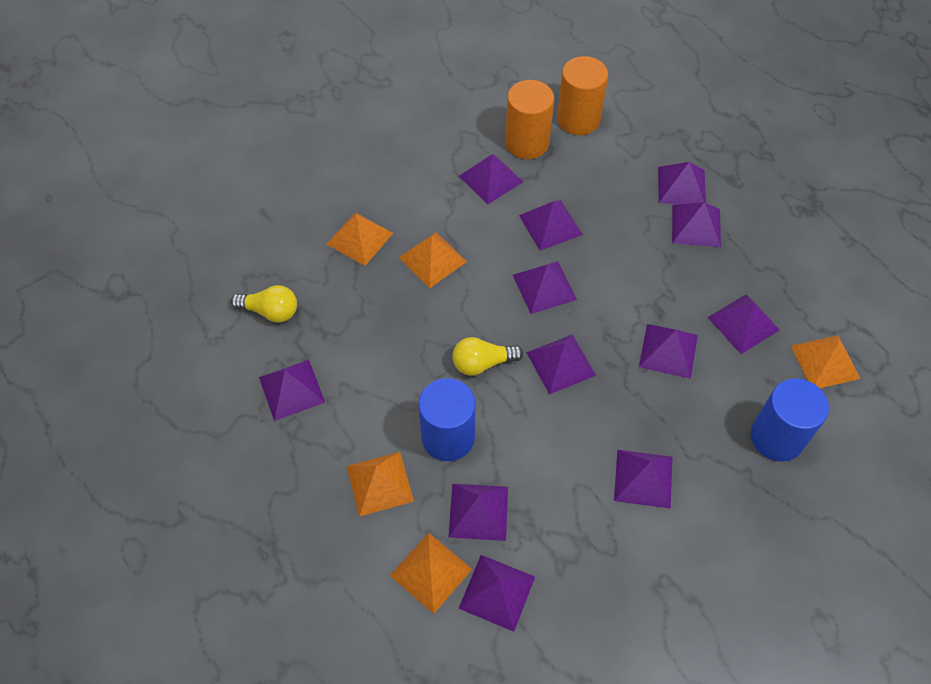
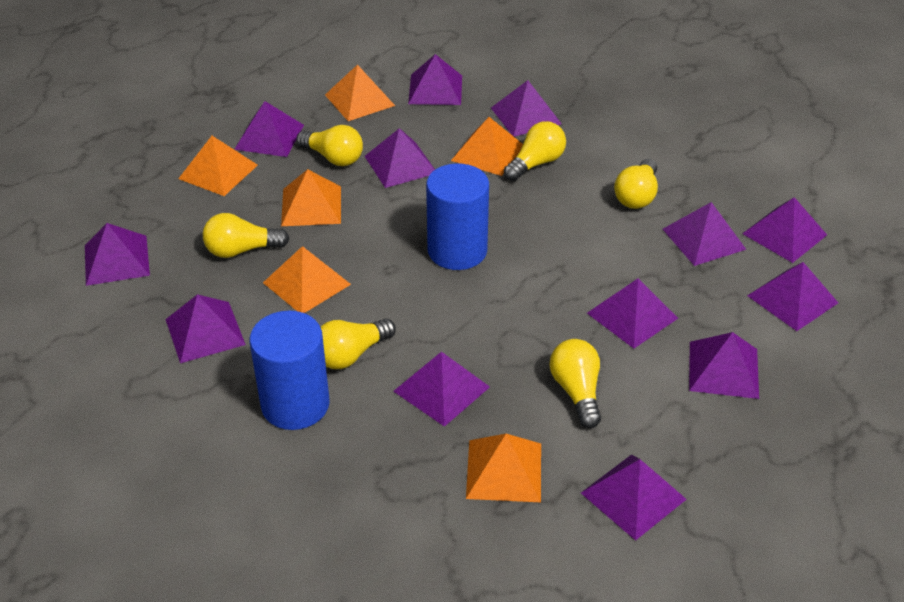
orange cylinder: [505,80,554,159] [557,56,608,135] = 2 -> none = 0
orange pyramid: [327,212,393,266] [347,452,414,517] [390,533,472,614] [399,232,467,288] [791,335,861,388] = 5 -> [178,136,258,196] [263,246,351,313] [281,169,341,226] [325,64,395,121] [451,117,523,176] [466,434,541,502] = 6
purple pyramid: [259,360,325,421] [449,484,508,541] [458,555,535,632] [459,154,523,205] [513,261,577,314] [519,200,583,251] [526,335,596,394] [614,450,672,509] [639,324,698,379] [658,162,706,204] [672,202,721,247] [708,295,779,354] = 12 -> [85,223,150,286] [165,294,246,363] [234,101,304,157] [365,128,435,188] [393,352,490,427] [408,54,462,105] [491,80,562,137] [581,454,687,541] [587,279,678,349] [663,202,747,266] [689,332,759,399] [742,197,827,263] [747,262,838,331] = 13
yellow light bulb: [231,285,297,322] [452,337,523,376] = 2 -> [203,213,290,258] [296,125,363,166] [321,319,396,369] [504,121,566,181] [550,339,601,428] [614,159,658,209] = 6

